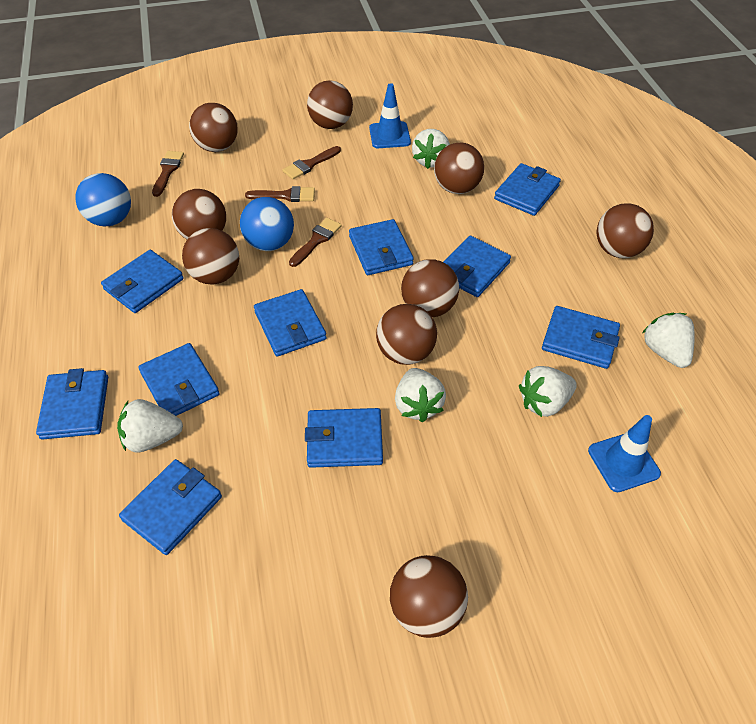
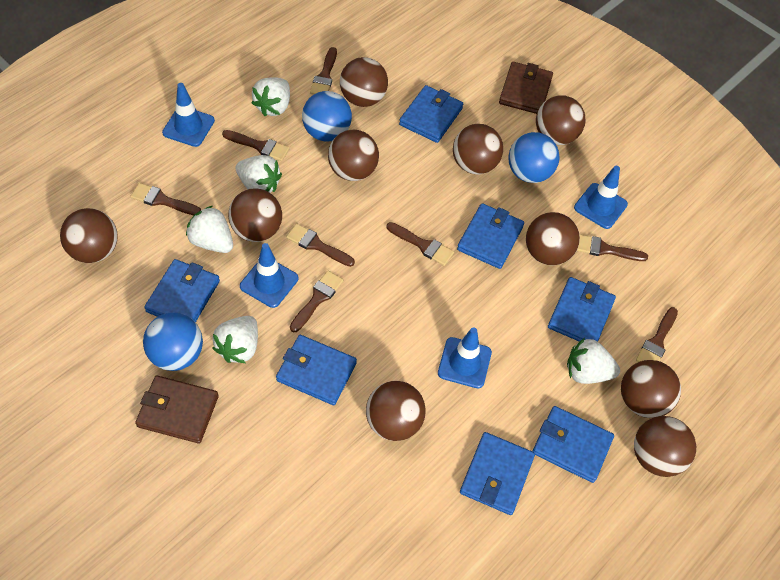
blue ball: [75,173,131,227] [240,197,294,251] = 2 -> [143,313,203,371] [302,91,352,142] [508,132,559,183] = 3
blue traffic cone: [369,83,411,148] [588,415,661,492] = 2 -> [162,83,215,147] [240,243,298,308] [438,327,492,388] [574,166,628,229] = 4
blue wallet: [36,368,108,440] [101,250,184,313] [119,459,222,555] [138,343,220,416] [254,289,327,356] [305,408,383,468] [349,219,414,275] [444,236,511,297] [494,163,561,216] [542,306,620,369] = 10 -> [144,259,220,323] [276,335,357,405] [399,85,463,143] [457,203,524,269] [460,432,535,515] [532,406,614,483] [548,277,616,342] = 7
brown ball: [172,189,226,239] [182,228,239,285] [189,103,238,152] [307,80,353,129] [376,304,437,365] [390,555,468,638] [401,259,459,317] [434,143,484,194] [597,203,654,258] = 9 -> [60,208,118,263] [228,188,282,242] [328,129,379,181] [340,57,388,107] [366,381,426,441] [453,124,503,174] [526,212,580,265] [536,95,585,145] [621,360,681,418] [634,416,696,477] = 10
brown brush: [152,151,184,197] [245,186,315,202] [282,146,341,180] [289,218,342,267] = 4 -> [130,183,201,215] [222,130,290,161] [286,224,355,267] [290,271,344,332] [310,47,337,95] [386,222,454,266] [577,234,648,261] [636,307,678,362] = 8
brown wallet: none = 0 -> [135,376,219,444] [499,62,553,114] = 2

